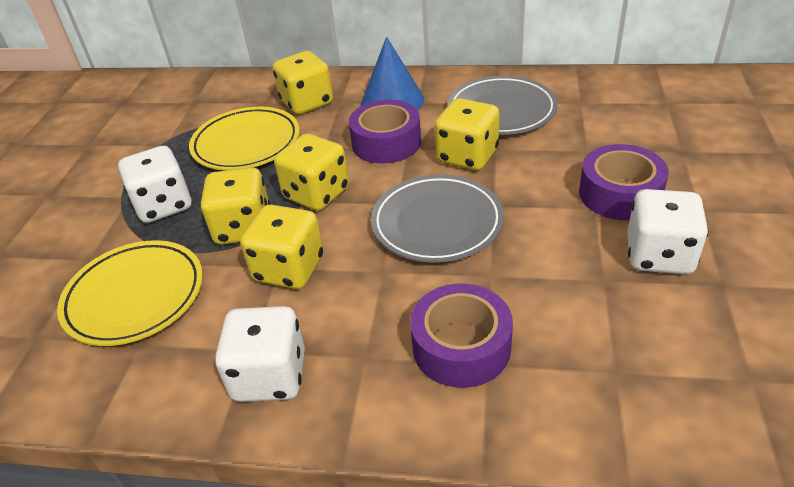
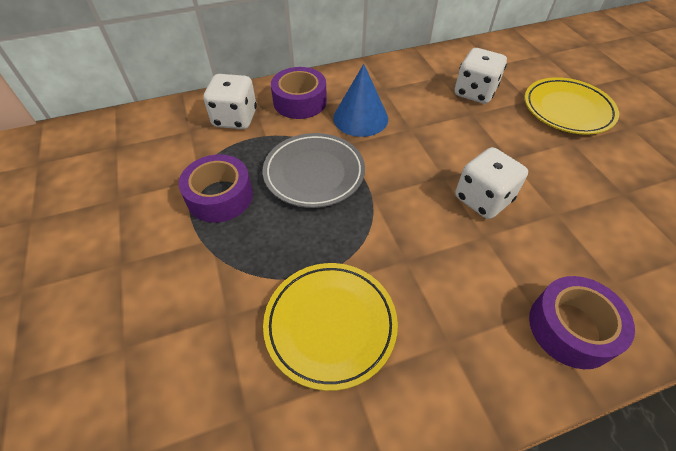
grey plate: [371,174,504,263] [447,76,558,135] = 2 -> [263,133,365,208] = 1
yellow dice: [201,167,270,245] [240,205,324,289] [273,51,333,114] [274,134,349,211] [435,98,500,170] = 5 -> none = 0

